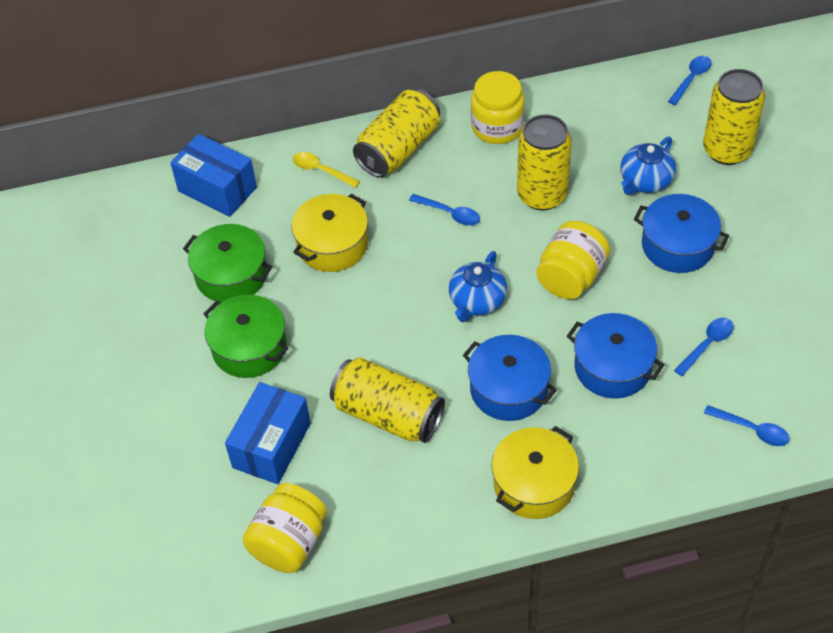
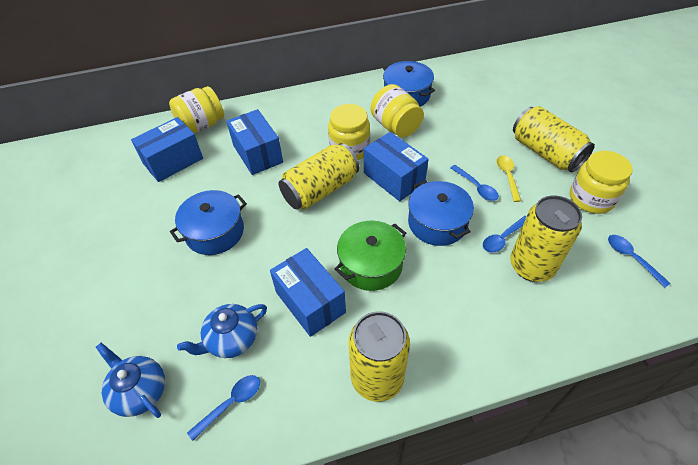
blue box: [170,134,257,217] [225,382,311,484] = 2 -> [131,117,203,182] [226,109,283,175] [270,248,346,337] [364,132,429,201] = 4
green pot: [183,224,272,303] [203,295,289,378] = 2 -> [335,220,406,291] = 1
yellow jar: [243,483,327,573] [471,71,525,144] [536,221,610,299] = 3 -> [169,86,224,134] [328,104,370,160] [371,84,424,137] [570,151,633,214] = 4
yellow pot: [292,194,368,272] [491,426,579,519] = 2 -> none = 0

